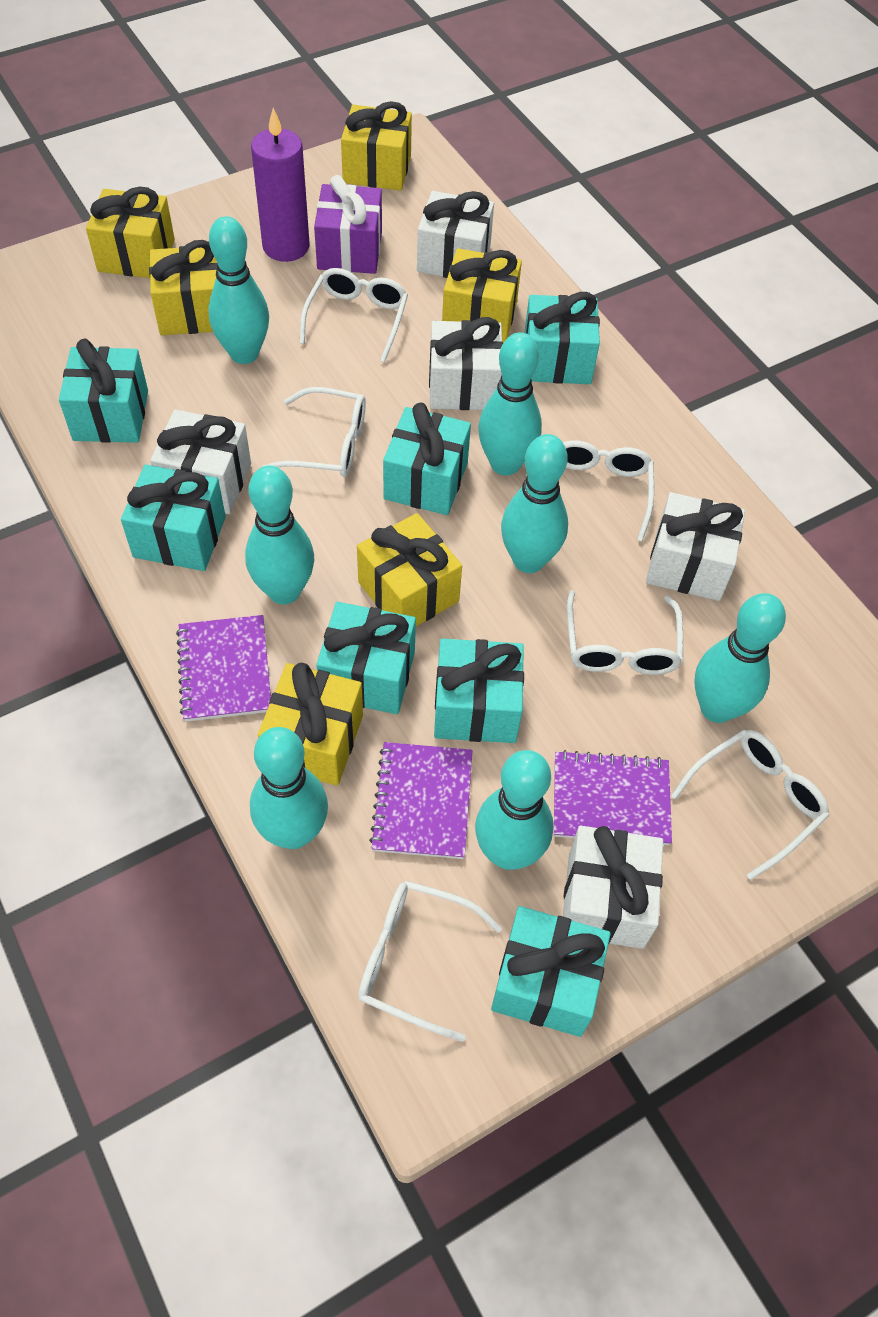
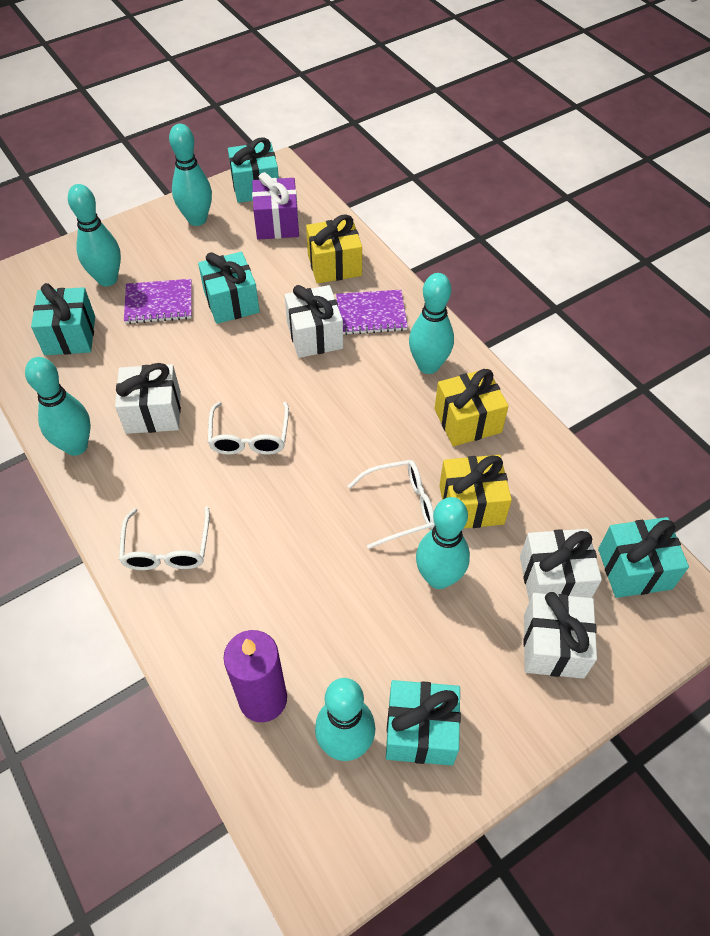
purple notebook: [176,615,271,722] [369,742,473,859] [554,750,672,845] = 3 -> [124,279,192,324] [336,290,408,335] = 2
turquoise bowling pin: [208,216,269,364] [245,466,314,605] [250,727,328,849] [475,750,553,870] [478,332,542,475] [501,434,568,573] [694,593,786,723] = 7 -> [25,357,91,456] [68,184,121,286] [169,124,212,226] [315,678,375,761] [409,273,454,374] [416,497,470,589] = 6
turquoise gift: [59,339,148,443] [121,465,226,571] [316,602,416,714] [383,402,471,515] [434,639,524,743] [491,906,611,1037] [524,292,600,384] = 7 -> [31,283,95,355] [198,252,260,324] [228,137,279,203] [386,680,461,766] [598,517,689,598] = 5
white gift: [150,409,251,514] [417,191,494,278] [429,317,503,410] [563,826,663,949] [646,492,745,601] = 5 -> [115,363,181,434] [284,285,343,358] [520,529,602,601] [523,592,597,679] = 4
white glasses: [262,387,366,477] [300,268,408,362] [358,881,502,1042] [563,440,654,542] [567,590,683,675] [671,730,829,880] = 6 -> [119,506,210,570] [208,402,289,455] [348,460,435,549] = 3
yellow gift: [86,187,175,278] [149,240,217,335] [258,663,363,786] [341,101,412,191] [357,513,462,626] [442,248,522,343] = 6 -> [306,214,362,284] [435,369,509,446] [439,455,512,529] = 3

